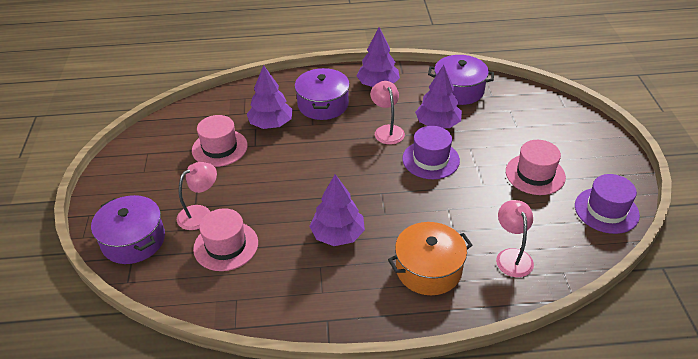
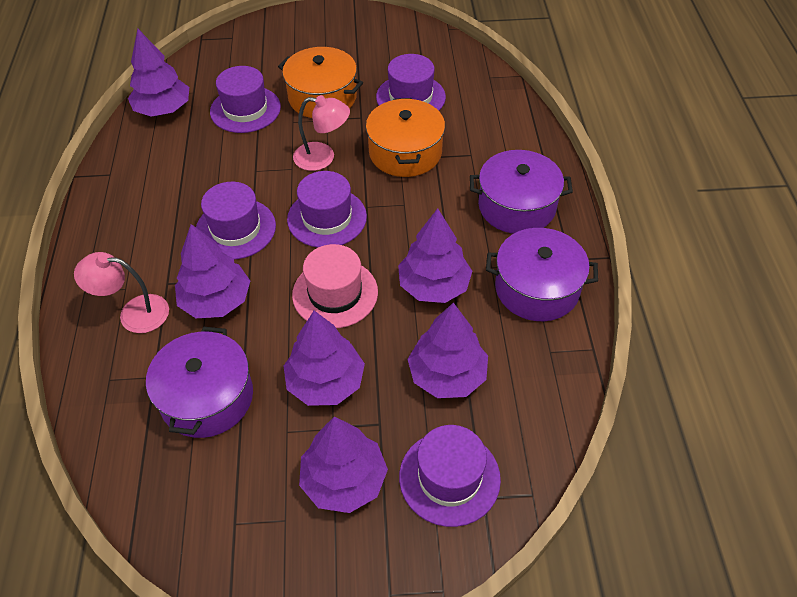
orange pot: [388,222,472,295] = 1 -> [278,47,363,118] [366,98,445,177] = 2
pink hat: [192,115,248,167] [193,208,258,271] [506,140,566,195] = 3 -> [292,244,378,328] = 1
pink lamp: [177,162,217,230] [370,81,405,145] [496,200,534,277] = 3 -> [74,252,169,333] [293,95,350,171] = 2
purple hat: [402,126,460,179] [575,174,640,234] = 2 -> [196,182,276,260] [210,66,281,133] [287,171,367,248] [376,54,446,111] [399,425,501,527] = 5
purple tree: [247,65,293,129] [309,174,365,246] [356,27,400,87] [415,65,462,128] = 4 -> [128,29,189,117] [175,224,250,318] [283,311,365,406] [299,417,388,513] [398,208,472,303] [408,303,488,398] = 6

